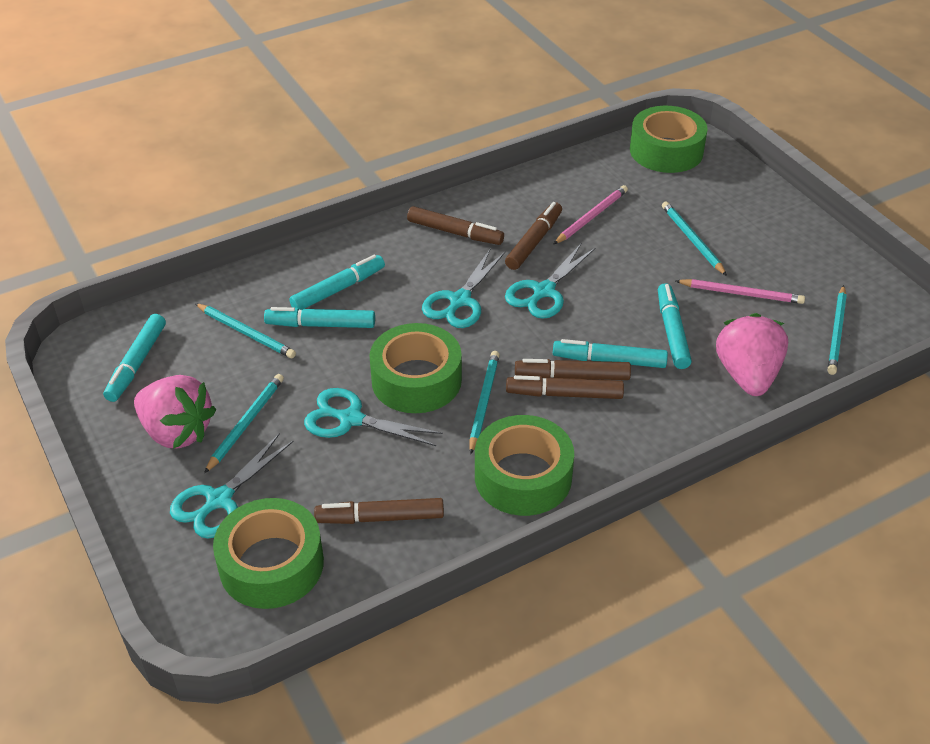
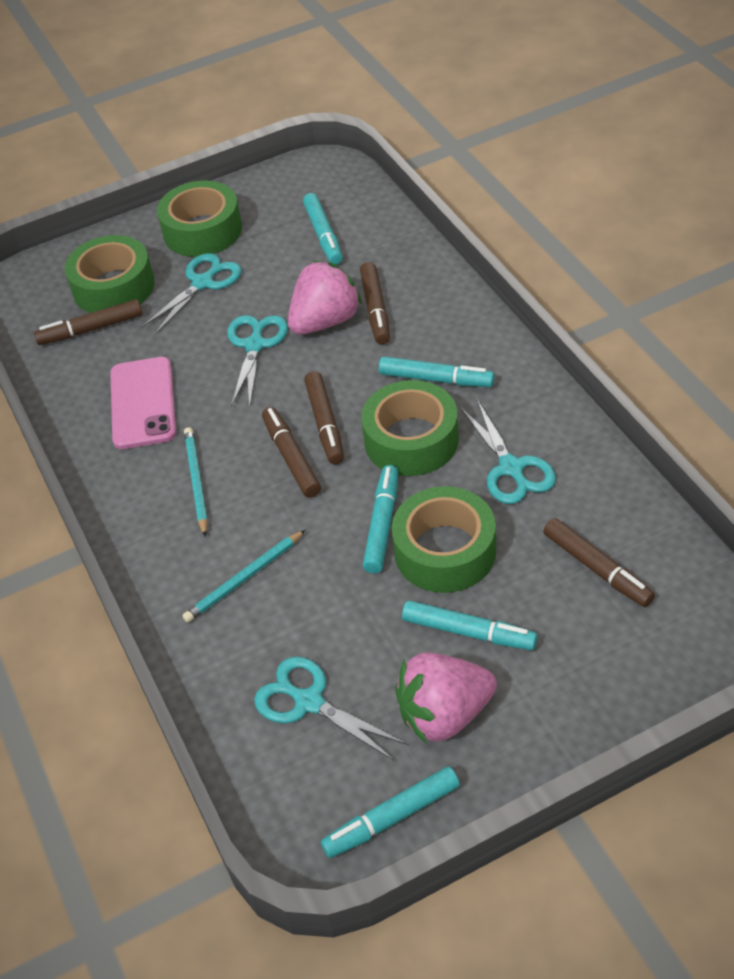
pink pencil: [553,185,628,245] [675,279,805,304] = 2 -> none = 0
pink phone: none = 0 -> [110,357,176,449] = 1
turquoise pencil: [195,303,296,358] [204,374,284,474] [469,351,500,454] [662,202,727,276] [828,285,847,375] = 5 -> [182,530,305,623] [184,427,208,537] = 2

